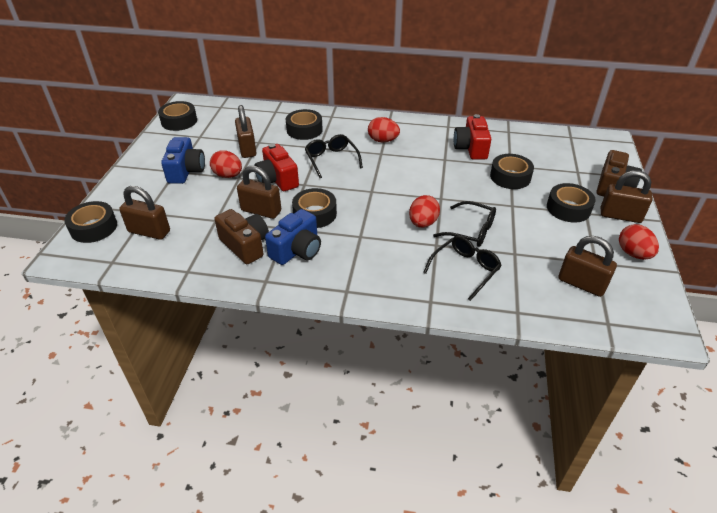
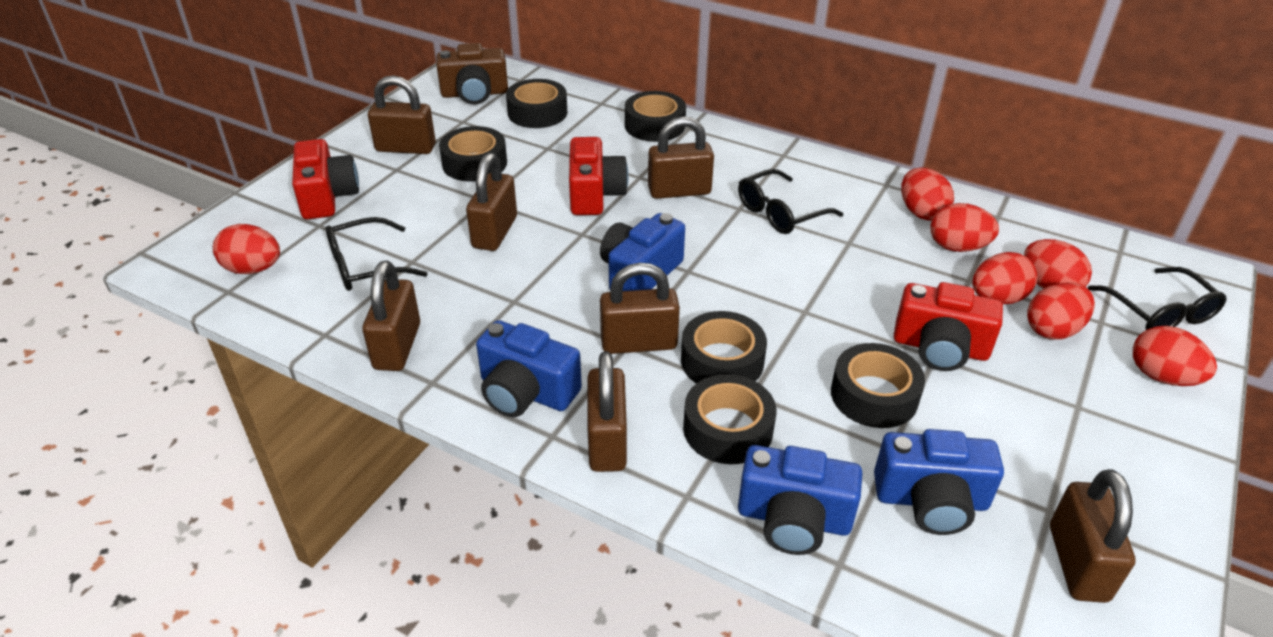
blue camera: [161,137,205,184] [265,209,321,265] = 2 -> [476,320,582,417] [600,213,685,291] [738,445,862,555] [874,429,1004,535] = 4
brown camera: [214,209,269,264] [597,150,642,197] = 2 -> [436,43,508,104] = 1
brown padlock: [119,186,170,240] [235,105,256,158] [237,166,281,219] [558,236,617,297] [601,171,653,223] = 5 -> [362,261,420,371] [368,75,436,154] [466,153,517,251] [588,351,627,472] [600,262,680,354] [648,116,714,199] [1050,469,1135,603] = 7
red camera: [254,143,299,191] [454,114,491,160] = 2 -> [292,139,359,219] [569,137,628,215] [894,282,1003,371] = 3
red egg: [210,150,242,178] [368,117,400,142] [409,195,440,228] [619,224,659,260] = 4 -> [213,224,280,274] [901,167,954,221] [930,203,999,252] [972,252,1038,304] [1024,239,1092,289] [1027,282,1095,340] [1133,326,1217,386] = 7

